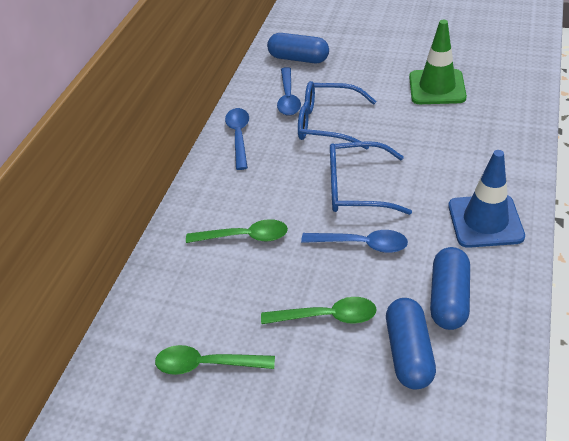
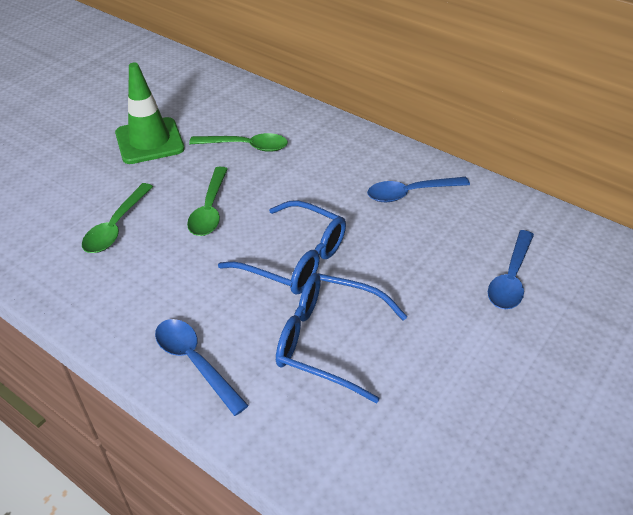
blue capsule: [267,33,329,63] [386,298,436,389] [430,247,470,330] = 3 -> none = 0
blue traffic cone: [448,150,525,248] = 1 -> none = 0

